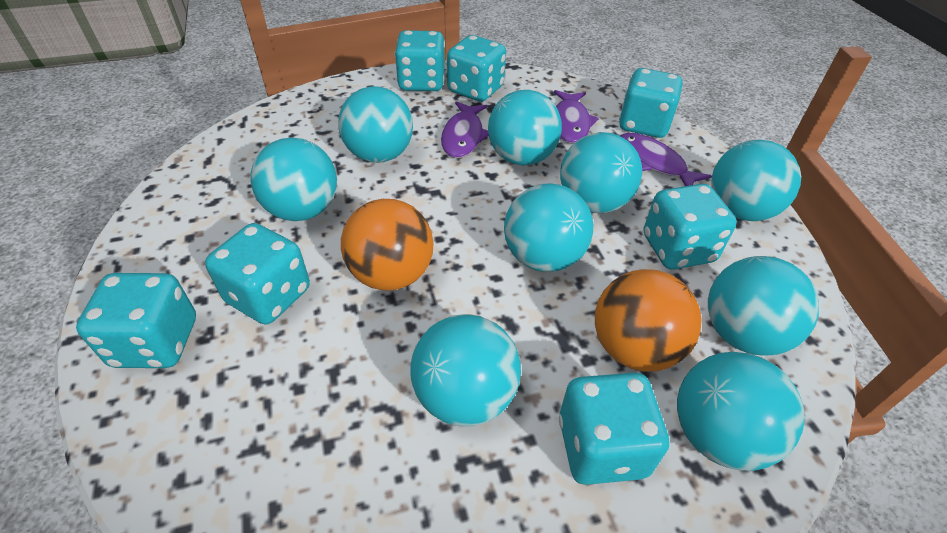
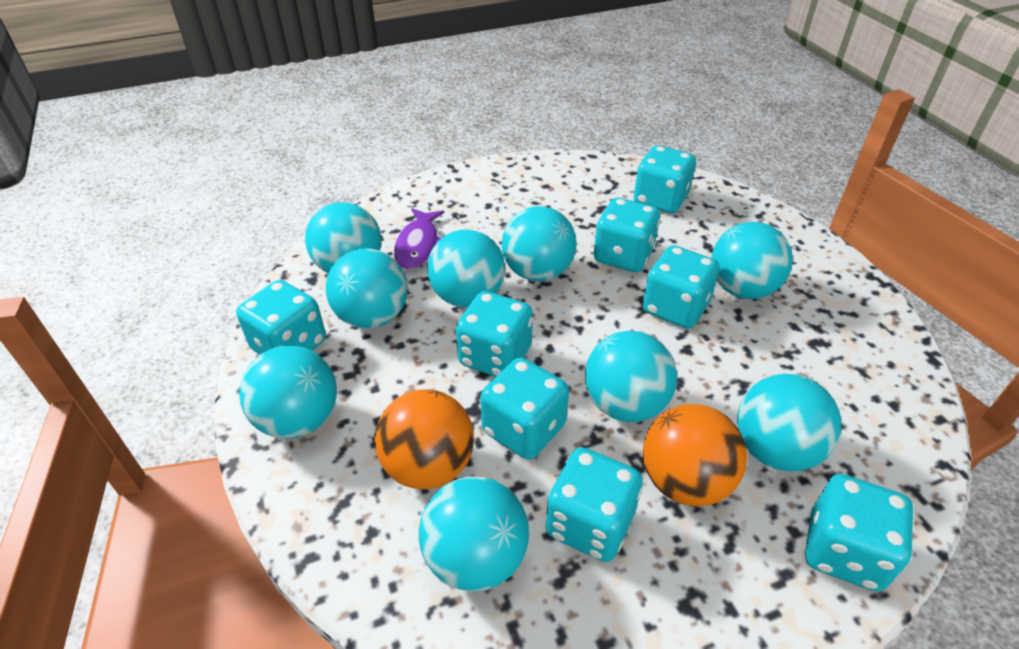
purple fish: [441,101,489,158] [554,90,598,143] [621,133,712,186] = 3 -> [394,208,444,269] = 1
turquoise dice: [76,273,196,368] [205,223,310,325] [395,30,445,91] [447,35,506,102] [559,373,669,485] [619,68,683,138] [644,184,737,270] = 7 -> [236,280,326,355] [456,291,533,377] [480,358,569,460] [546,447,643,562] [594,198,660,272] [634,146,696,213] [643,245,720,329] [805,474,914,592] = 8

